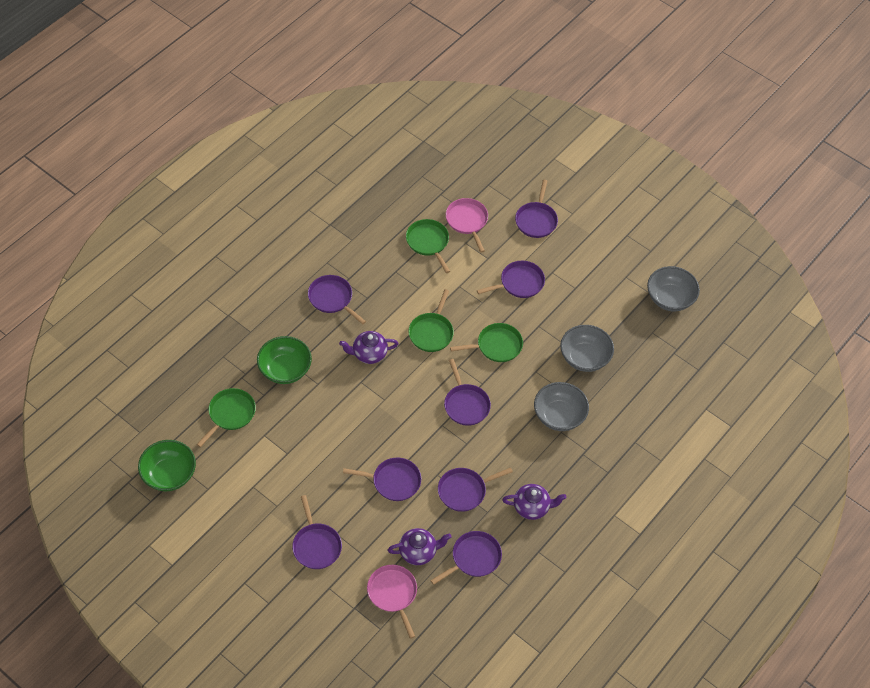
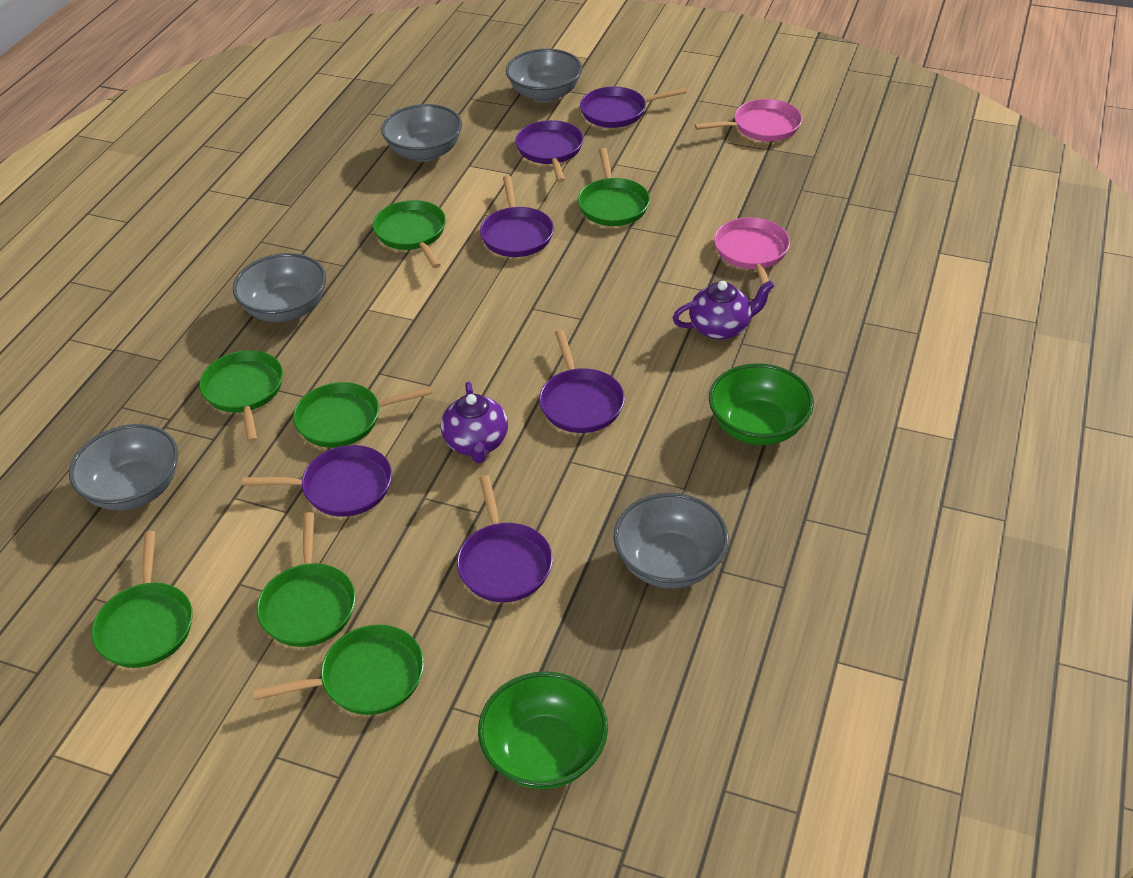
green pan: [196,388,256,447] [406,219,450,273] [408,289,454,352] [450,323,523,362] = 4 -> [92,531,193,668] [199,350,283,443] [253,625,424,715] [257,512,356,647] [293,382,433,448] [373,200,446,268] [578,148,650,226] = 7
grey bowl: [534,382,589,431] [560,325,614,372] [647,266,700,311] = 3 -> [69,424,178,510] [233,253,327,322] [381,104,462,162] [506,48,582,103] [613,493,729,589] = 5
purple pan: [292,495,342,569] [308,275,366,325] [343,458,421,501] [430,531,502,585] [438,468,513,512] [444,359,491,426] [477,261,545,298] [515,180,558,238] = 8 -> [242,445,392,516] [457,475,553,602] [480,176,554,257] [515,120,583,182] [539,330,625,433] [580,87,687,128] = 6
purple teapot: [339,331,399,364] [388,528,451,565] [502,484,566,520] = 3 -> [441,382,508,463] [673,280,774,340] = 2

